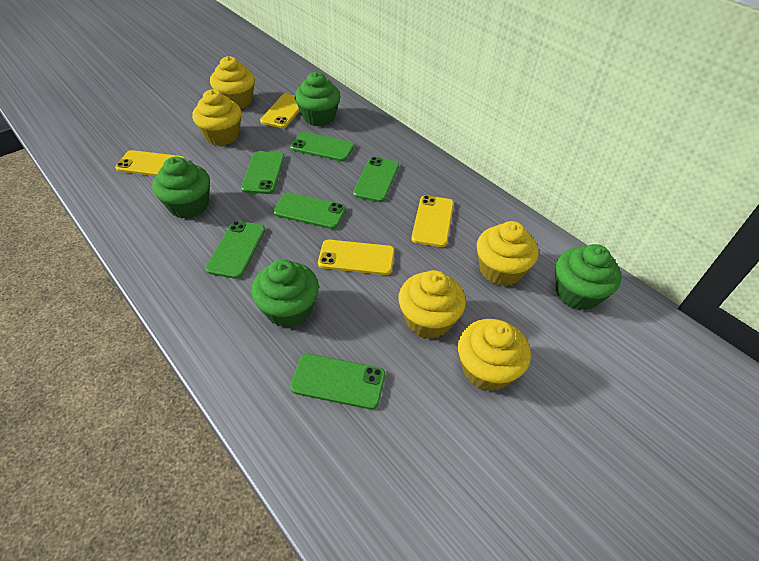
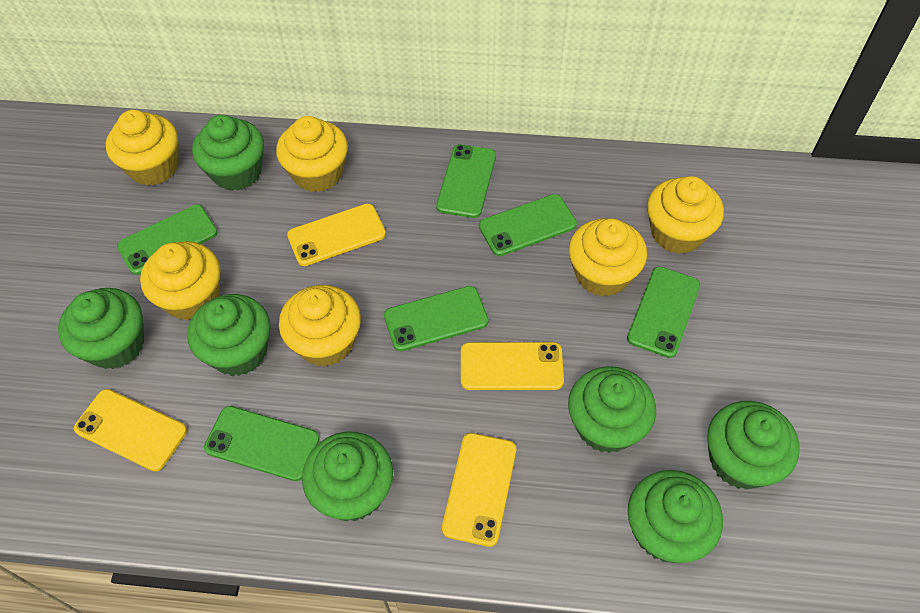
green cupcake: [152,157,210,219] [252,259,319,328] [295,72,340,126] [556,244,622,310] = 4 -> [58,288,144,369] [187,294,270,376] [192,115,264,191] [302,432,393,521] [568,366,656,453] [628,470,723,563] [707,401,799,490] = 7
yellow cupcake: [192,89,241,146] [210,56,255,109] [399,270,466,339] [458,319,531,391] [477,221,539,286] = 5 -> [106,110,179,185] [140,241,221,320] [276,116,348,192] [279,285,361,367] [569,218,647,297] [647,176,724,254] = 6

